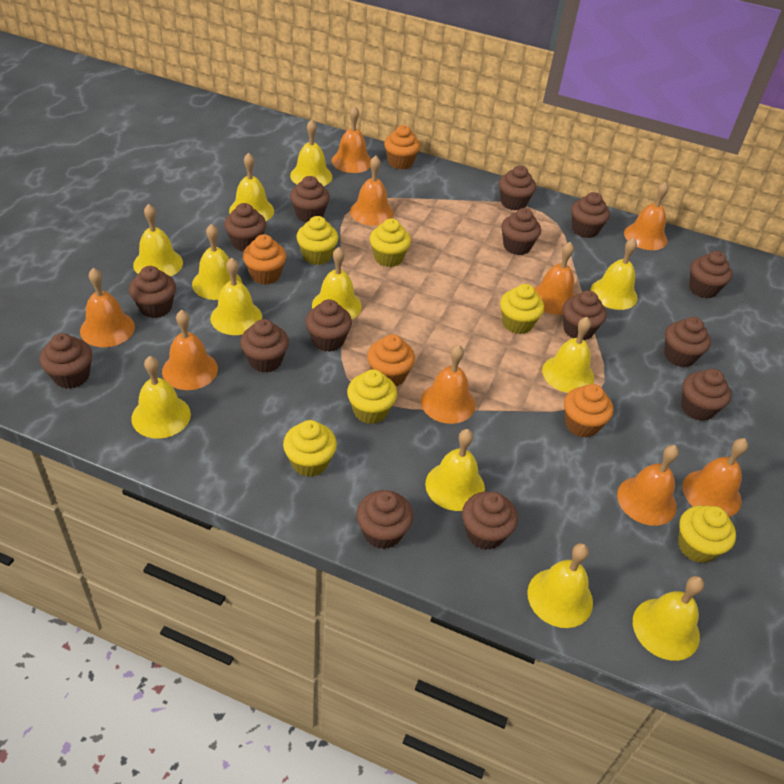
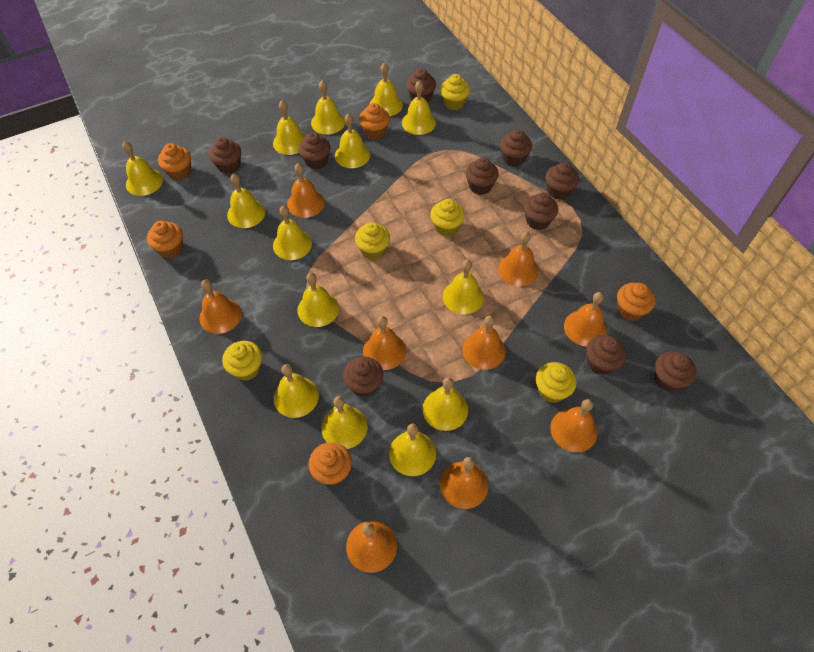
brown cupcake: [40,333,92,389] [129,266,176,318] [224,203,266,252] [240,319,289,373] [290,176,330,222] [305,299,352,352] [357,490,413,549] [462,492,518,550] [499,165,536,211] [501,208,541,255] [562,290,606,340] [571,192,610,238] [664,317,711,367] [681,369,731,421] [689,251,732,298] = 15 -> [209,137,241,174] [299,132,331,169] [343,356,383,397] [406,69,436,103] [465,157,499,195] [500,129,532,167] [524,192,558,230] [545,162,579,200] [586,335,626,375] [655,351,697,392] = 10
orange cupcake: [243,234,286,285] [367,334,415,386] [384,125,420,169] [564,384,613,438] = 4 -> [147,221,183,258] [158,143,191,180] [308,442,352,485] [359,103,390,140] [617,283,655,321] = 5
yellow bell: [131,356,191,439] [133,204,183,277] [192,224,242,300] [210,258,262,335] [229,153,274,221] [290,120,332,186] [312,247,362,319] [425,429,485,511] [527,543,593,628] [542,317,594,393] [591,238,638,310] [633,576,704,661] = 12 -> [122,141,163,196] [227,173,265,228] [273,101,306,155] [273,205,312,260] [274,364,319,418] [297,273,339,327] [311,80,345,135] [321,396,368,449] [335,114,370,168] [370,63,403,116] [389,424,436,476] [402,80,436,135] [423,377,468,431] [443,260,484,314] = 14
yellow cupcake: [283,420,337,477] [296,216,338,265] [347,369,397,424] [370,219,411,267] [500,284,544,334] [678,505,736,563] = 6 -> [222,341,262,381] [355,222,390,260] [430,199,465,236] [440,74,470,110] [536,362,577,403] = 5

